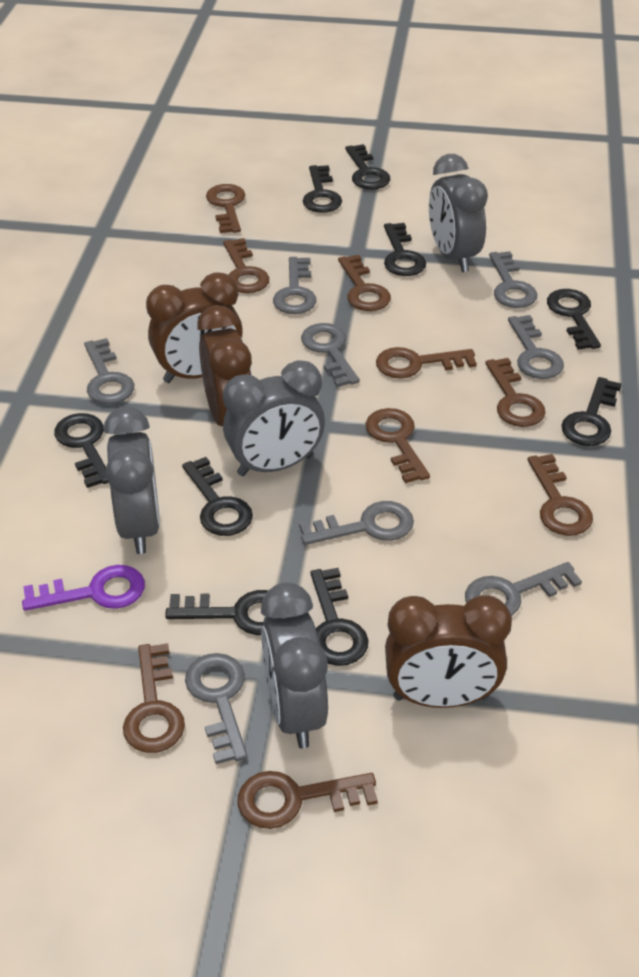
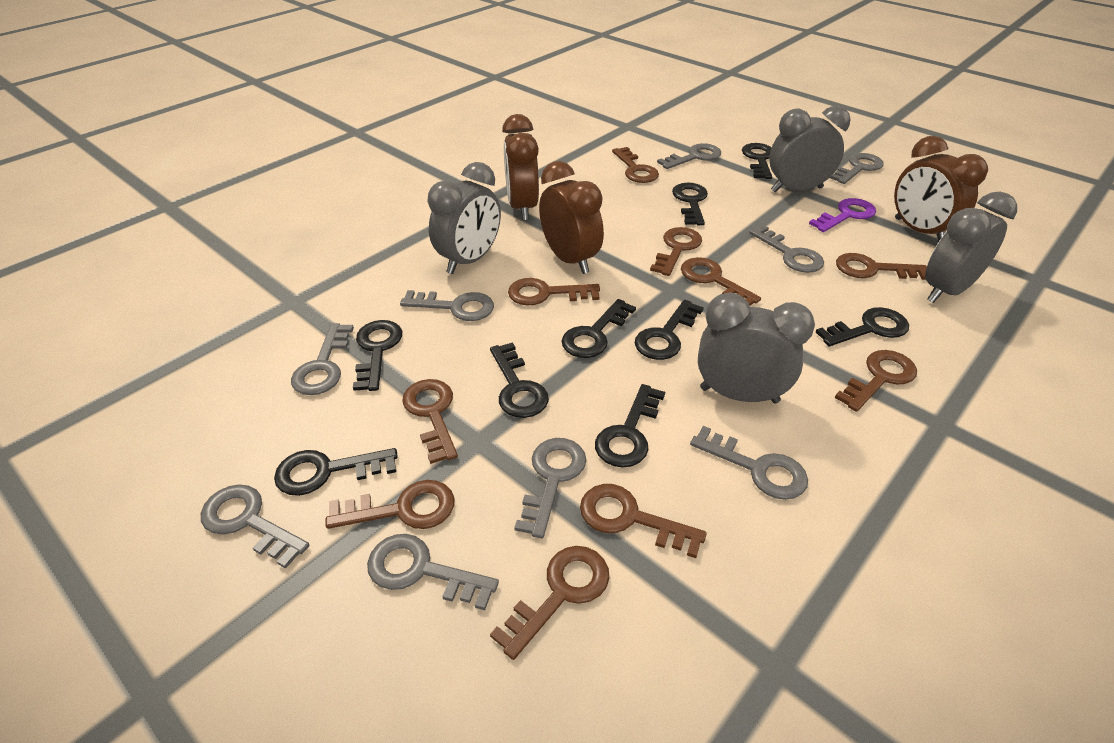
brown key: [123,643,185,753] [206,184,245,233] [223,238,269,293] [238,771,378,829] [338,254,391,311] [366,408,430,483] [376,347,477,378] [485,358,546,427] [528,454,593,536] = 9 -> [326,480,455,529] [402,379,458,464] [490,546,609,660] [508,278,600,305] [580,484,707,558] [612,147,659,183] [650,227,702,276] [681,257,761,305] [835,350,917,412] [836,253,927,280] = 10
grey key: [84,338,134,404] [185,653,247,764] [273,257,316,314] [299,501,414,545] [301,323,360,387] [465,562,582,616] [489,251,537,308] [508,315,564,379] = 8 -> [201,484,310,568] [291,323,354,395] [367,534,499,610] [400,290,494,321] [514,438,586,538] [657,143,721,169] [690,426,808,500] [750,225,824,273] [830,153,884,184] = 9

